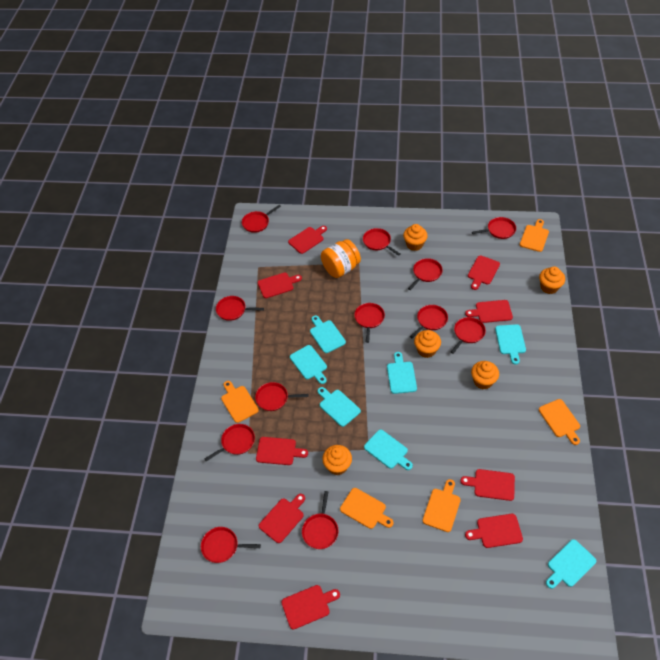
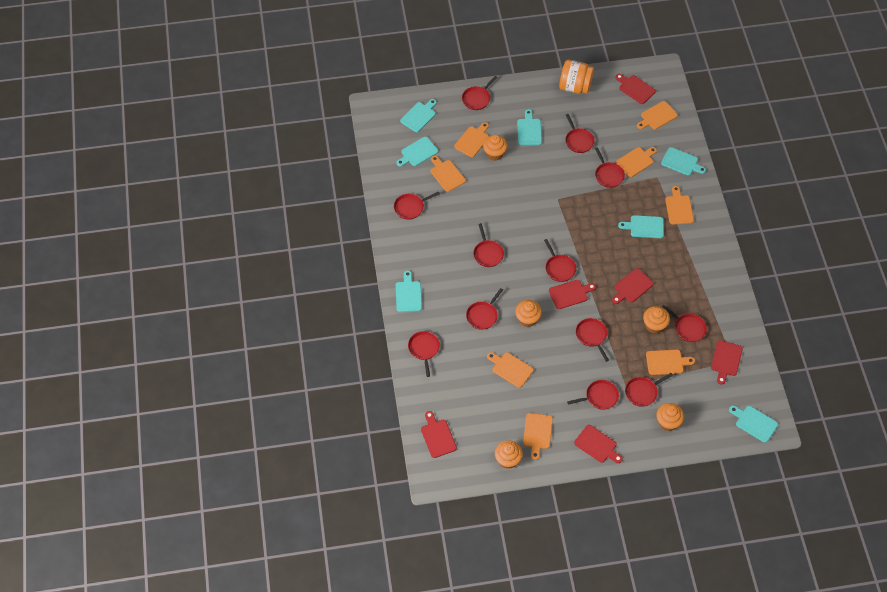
orange cutting board: [221,381,259,423] [340,488,393,529] [423,479,461,532] [520,219,549,252] [539,399,580,445] = 5 -> [431,156,466,192] [454,122,489,157] [487,352,533,388] [523,413,553,460] [616,147,657,177] [637,101,678,129] [646,350,695,375] [665,186,694,224] = 8
red cutting board: [256,437,308,465] [258,272,302,298] [259,494,305,543] [281,585,340,630] [288,226,327,254] [460,469,515,501] [465,300,513,323] [465,514,523,548] [468,255,500,290] = 9 -> [421,411,457,458] [549,280,596,309] [574,425,623,463] [612,268,654,304] [615,74,656,104] [711,340,743,385] = 6

